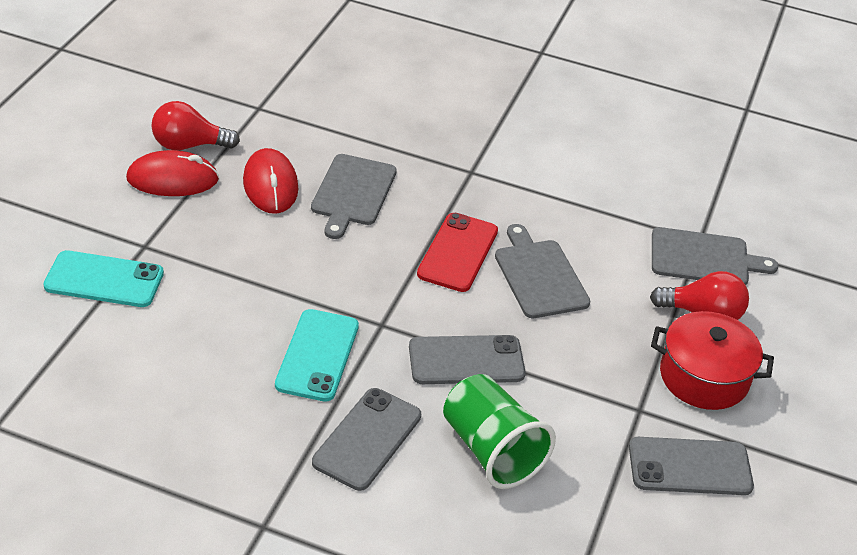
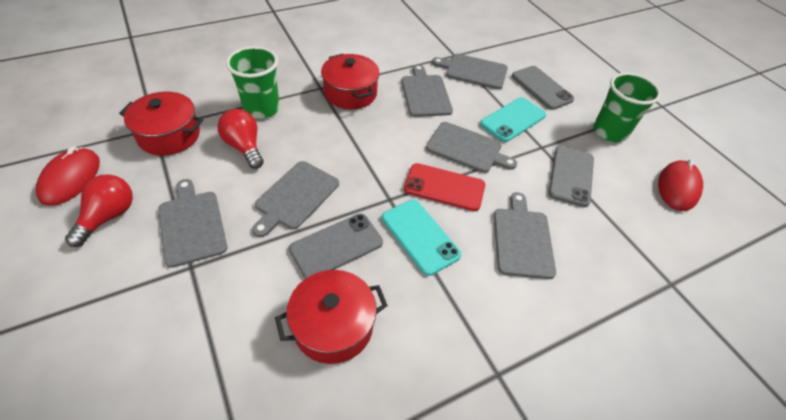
green cup: [443,374,556,489] = 1 -> [226,46,280,119] [594,73,661,142] = 2
grey cutting board: [311,154,397,239] [495,224,590,318] [652,227,779,285] = 3 -> [158,179,227,268] [252,161,339,237] [401,64,453,117] [426,122,517,173] [432,54,508,89] [494,192,556,279] = 6
red pot: [651,311,774,410] = 1 -> [119,92,203,156] [275,270,388,364] [321,54,380,110] = 3

